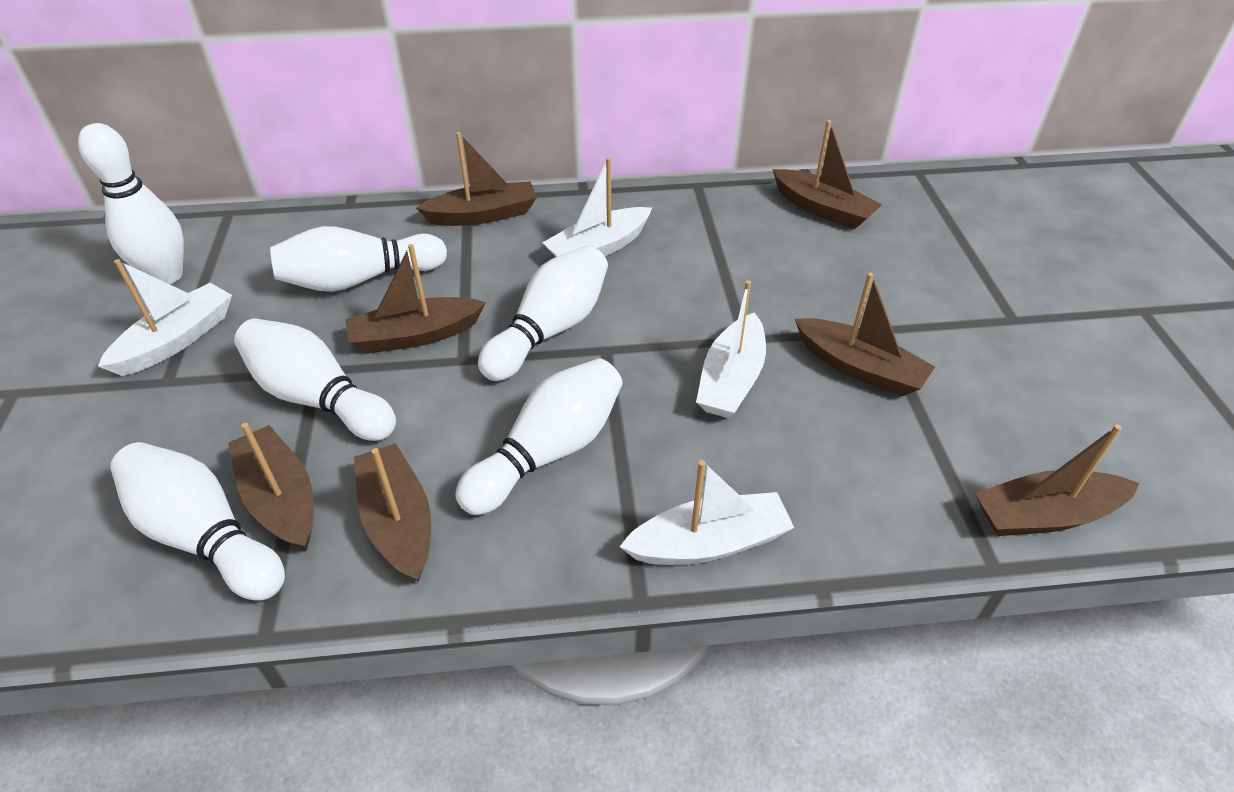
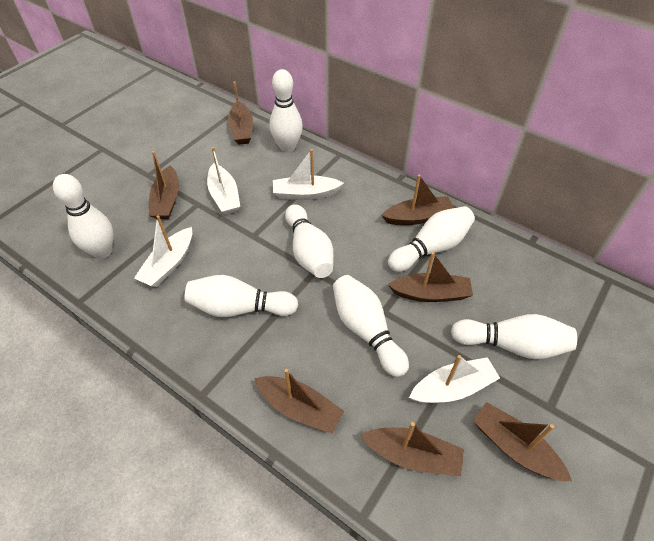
white bowling pin: [78,123,184,284] [110,442,285,601] [234,319,396,441] [270,226,447,292] [455,358,623,515] [478,246,608,381] = 6 -> [53,174,113,259] [185,275,298,317] [270,69,303,152] [285,204,333,278] [333,275,409,377] [388,206,475,272] [451,314,577,359] = 7

